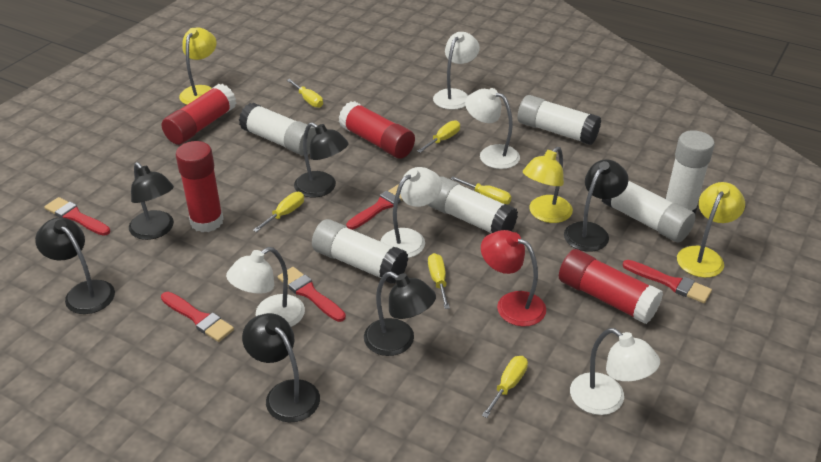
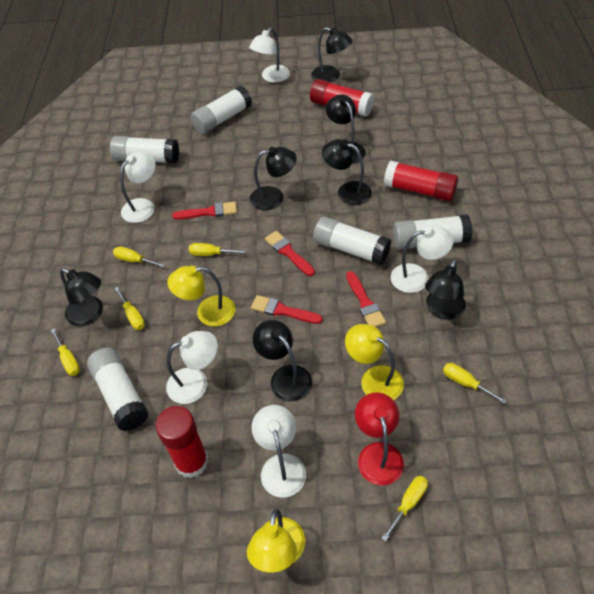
black lamp: [35,217,115,314] [129,162,174,240] [242,313,320,423] [294,122,349,197] [364,272,436,356] [564,159,628,252] = 6 -> [60,268,103,326] [250,147,297,210] [253,320,312,401] [311,27,353,83] [322,139,372,205] [326,94,365,164] [425,259,466,320] = 7
red brush: [44,197,110,236] [161,292,234,342] [278,267,346,322] [346,184,403,230] [623,260,712,303] = 5 -> [172,202,237,220] [251,295,323,324] [265,231,315,276] [346,271,386,327] = 4
red glue stick: [162,84,237,145] [176,141,223,232] [339,101,415,159] [559,249,663,324] = 4 -> [156,406,209,478] [310,79,374,117] [384,161,458,201] = 3
white glue stick: [239,103,316,156] [312,219,408,284] [428,176,518,233] [518,95,601,145] [602,180,696,242] [665,130,715,215] = 6 -> [87,348,149,431] [110,136,179,164] [190,86,252,134] [313,217,391,265] [393,214,472,250] = 5

